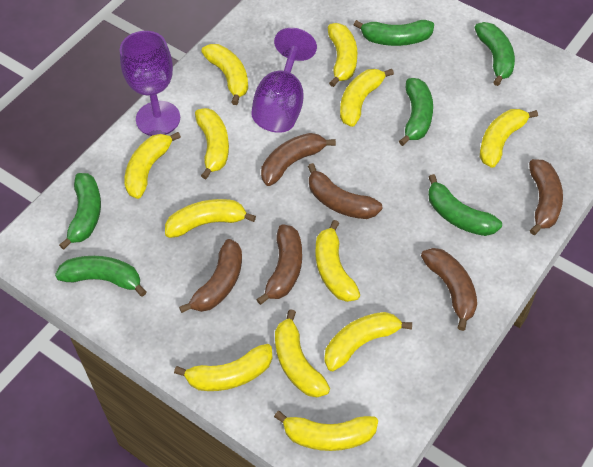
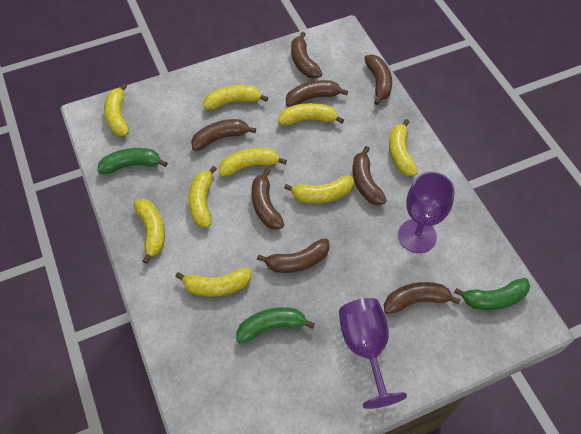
brown banana: [179,239,242,313] [256,224,302,305] [261,133,336,186] [308,163,382,219] [421,248,477,331] [529,159,563,235] = 6 -> [191,119,256,151] [251,168,284,230] [257,238,330,273] [286,80,348,107] [291,31,322,79] [352,146,387,205] [364,55,392,105] [384,282,460,314] = 8
green banana: [55,256,147,297] [59,173,101,250] [354,20,434,46] [399,78,433,146] [428,174,502,236] [474,22,515,86] = 6 -> [97,148,168,174] [236,307,315,343] [454,278,530,310] = 3
yellow banana: [124,132,181,199] [165,199,256,238] [174,344,273,391] [195,108,229,180] [201,44,248,105] [274,411,378,451] [275,309,330,397] [316,220,360,302] [325,312,412,371] [328,23,357,87] [340,69,394,127] [480,109,538,168] = 12 -> [104,83,129,136] [134,199,165,264] [175,268,252,297] [188,166,217,227] [204,85,268,110] [219,148,287,176] [278,103,344,125] [284,176,354,203] [389,119,418,176] = 9

